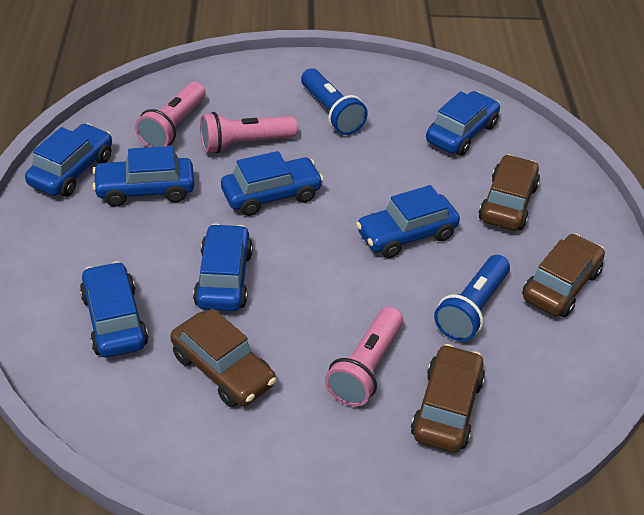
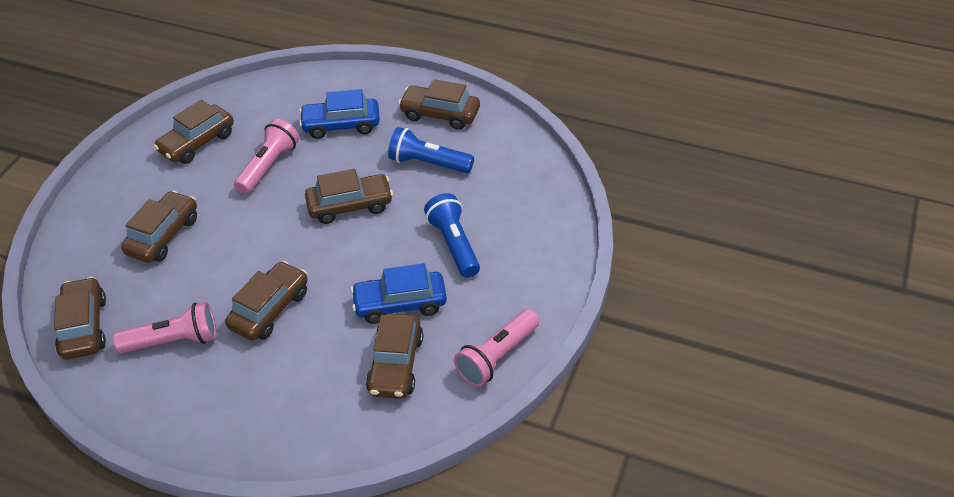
blue car: [25,123,112,197] [80,261,148,358] [92,146,195,207] [193,224,253,311] [221,151,324,216] [356,185,460,258] [426,91,500,156] = 7 -> [299,89,380,139] [351,263,447,324] = 2
brown car: [170,308,276,407] [411,344,485,452] [479,154,540,231] [522,234,605,317] = 4 -> [54,277,106,359] [121,191,197,263] [153,100,234,164] [225,261,308,341] [305,169,393,224] [366,313,423,399] [398,79,480,130] = 7

